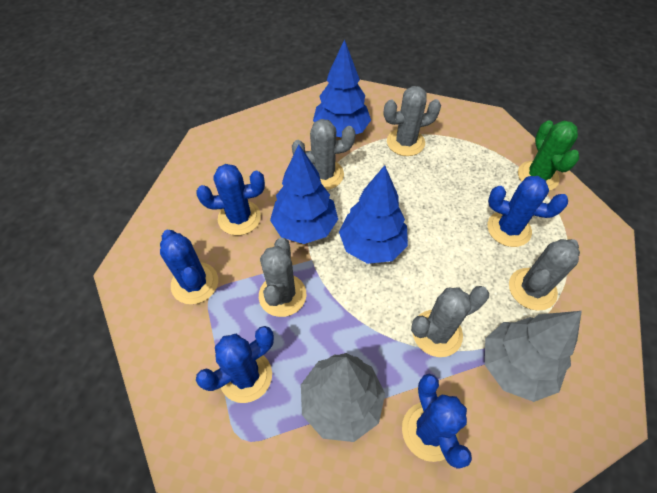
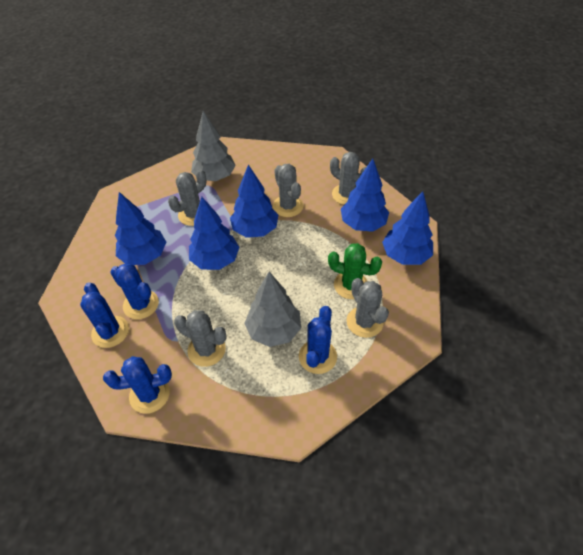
blue cactus: [160,230,218,304] [196,164,265,235] [196,326,274,403] [402,374,472,468] [487,176,568,247] = 5 -> [80,282,129,348] [103,356,172,414] [110,263,159,319] [299,306,337,374] = 4
blue tree: [270,145,338,244] [313,39,371,138] [339,165,408,264] = 3 -> [115,192,166,265] [189,197,240,270] [230,165,278,238] [341,159,389,232] [382,191,433,265] = 5

